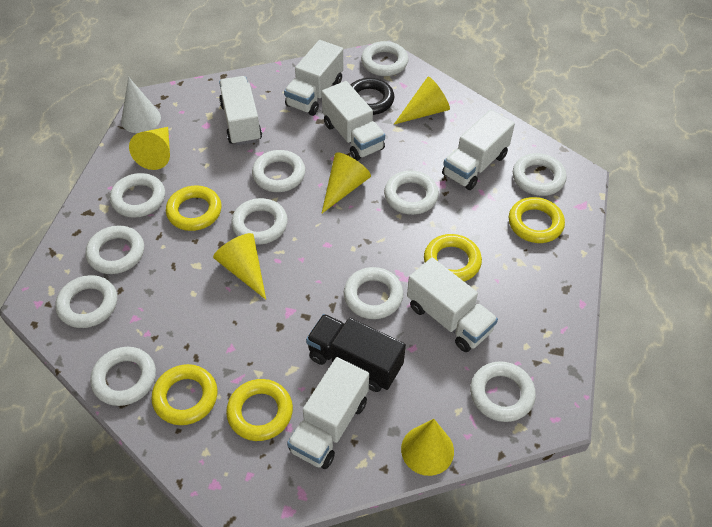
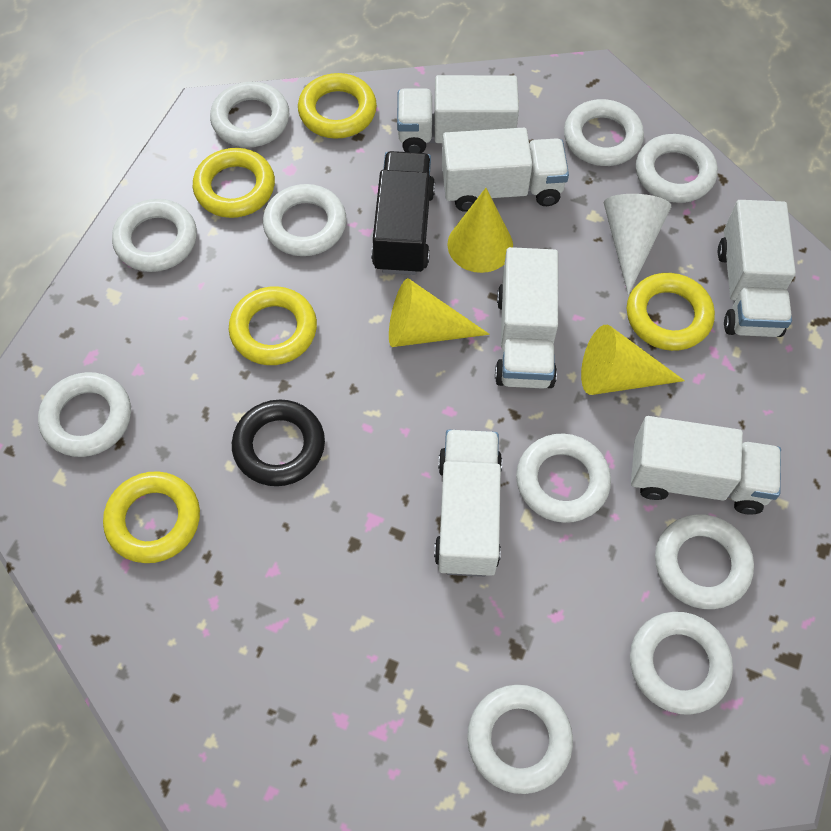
white ring: [55,275,117,328] [86,225,144,274] [90,347,156,406] [110,173,165,218] [231,198,288,245] [252,150,305,192] [344,267,404,319] [361,41,408,76] [384,171,439,215] [470,361,536,422] [513,153,567,196] = 11 -> [38,372,131,457] [112,199,197,272] [210,82,289,148] [263,184,346,256] [467,685,573,794] [516,434,611,523] [564,99,644,166] [630,612,733,715] [636,134,718,203] [655,514,754,609] = 10
yellow cone: [129,127,170,170] [213,233,266,300] [321,153,371,214] [394,77,450,124] [401,419,454,476] = 5 -> [389,278,490,347] [447,188,513,273] [581,325,685,395] = 3

